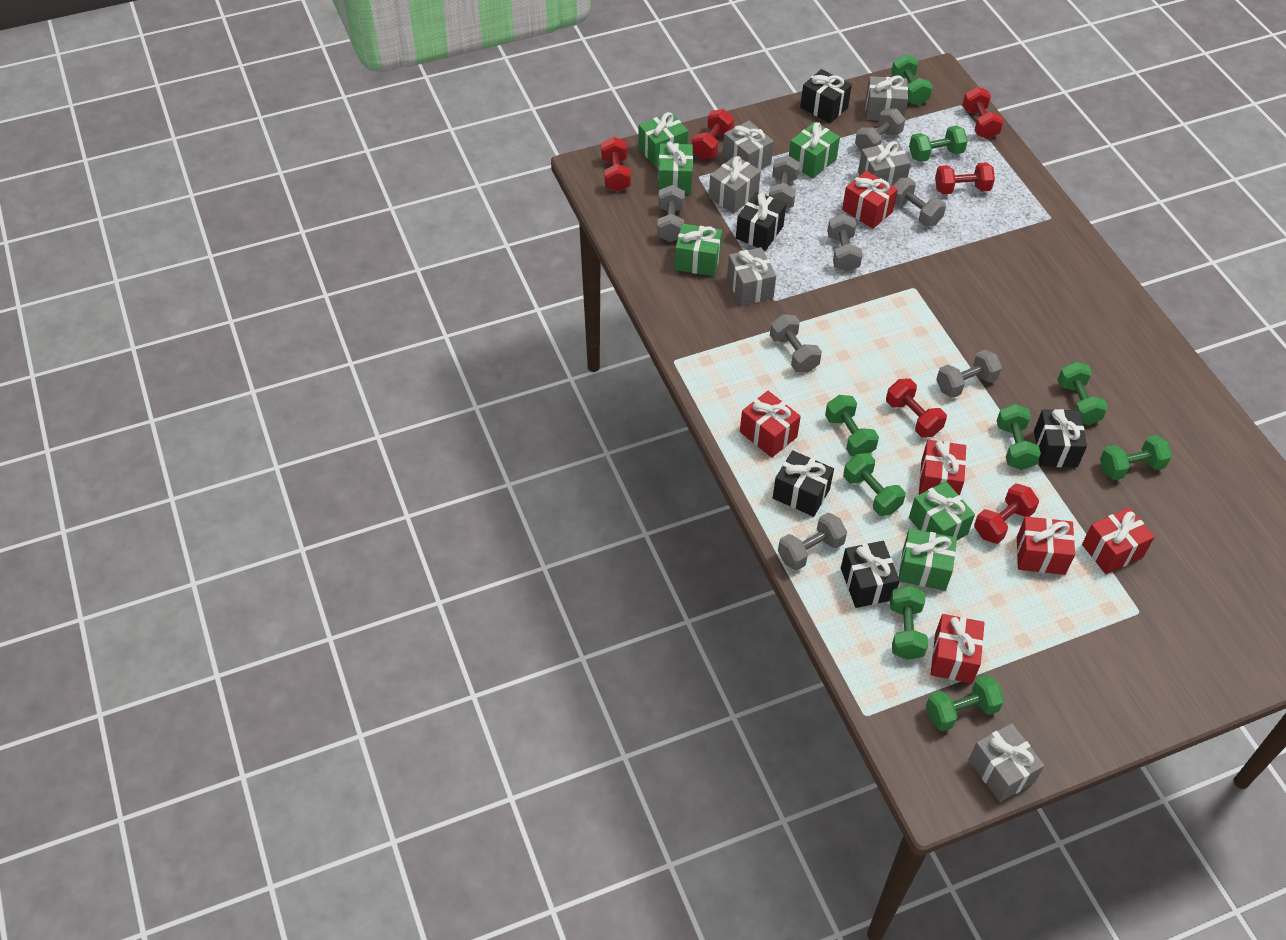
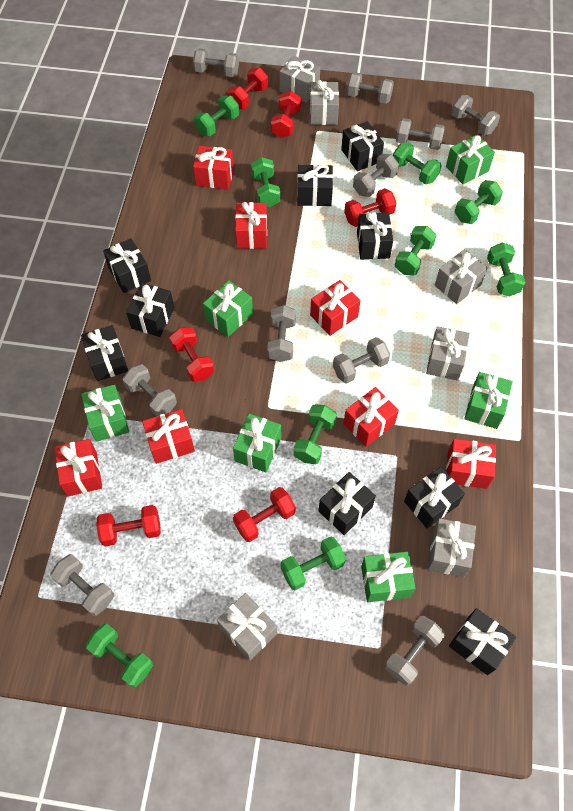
black gift: [736,192,786,251] [773,450,834,517] [800,69,852,123] [841,541,900,608] [1034,409,1087,467] = 5 -> [81,325,128,381] [103,238,151,293] [126,283,174,337] [297,164,333,206] [319,472,376,535] [341,121,384,171] [357,212,393,260] [404,467,465,528] [449,608,516,675] = 9
grey dumbbell: [657,185,685,242] [769,155,800,209] [770,314,822,372] [778,513,847,570] [827,214,863,272] [855,108,905,152] [893,178,946,226] [936,350,1002,398] = 8 -> [50,554,114,616] [123,364,177,417] [193,48,239,77] [267,305,296,362] [333,337,390,384] [347,72,394,104] [353,154,399,197] [385,616,445,686] [396,118,445,150] [451,95,500,135] = 10
red gift: [740,391,801,458] [842,170,898,229] [919,440,966,495] [931,614,984,683] [1017,516,1075,575] [1082,507,1154,574] = 6 -> [54,439,102,496] [142,409,195,464] [193,146,234,190] [235,202,267,249] [310,280,361,336] [343,387,399,447] [446,439,496,489] = 7

